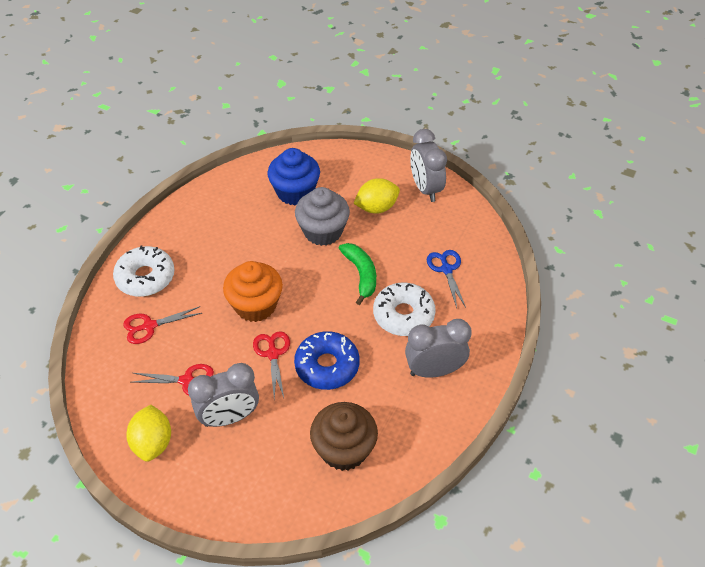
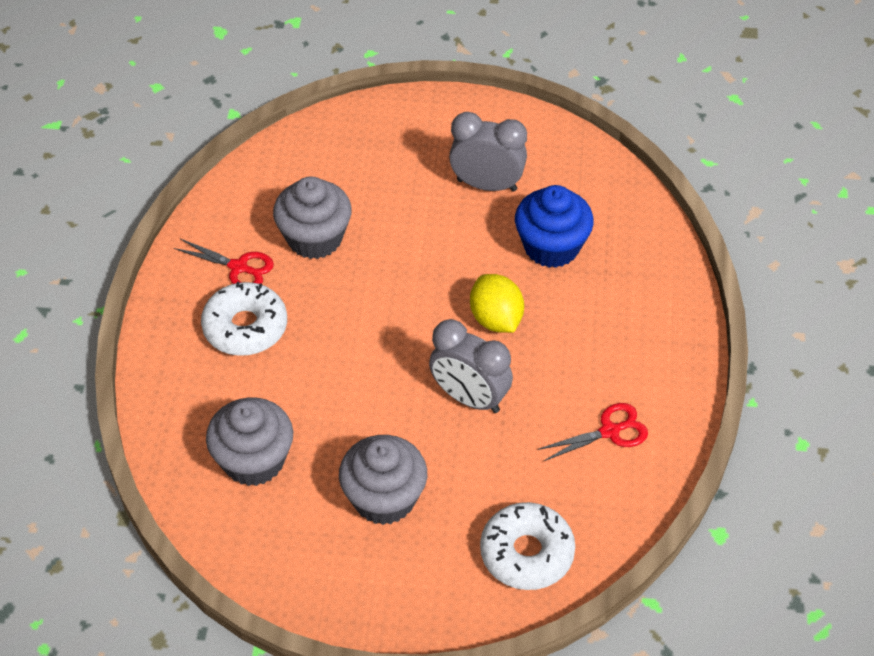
blue donut: [294,331,360,390] = 1 -> none = 0
blue scissors: [427,250,466,308] = 1 -> none = 0
brown cupcake: [310,402,378,471] = 1 -> none = 0
green banana: [339,243,376,305] = 1 -> none = 0
grey clock: [188,363,259,427] [405,319,472,378] [410,129,447,202] = 3 -> [429,319,513,413] [449,112,527,192] = 2
grey cupcake: [295,187,350,246] = 1 -> [206,398,293,486] [273,177,352,259] [339,435,427,525] = 3
orange cupcake: [223,261,283,322] = 1 -> none = 0
red scissors: [123,306,202,344] [133,364,214,396] [253,331,290,399] = 3 -> [174,239,274,284] [538,403,648,461] = 2
yellow lemon: [126,405,171,462] [353,178,400,214] = 2 -> [470,274,524,333] = 1

